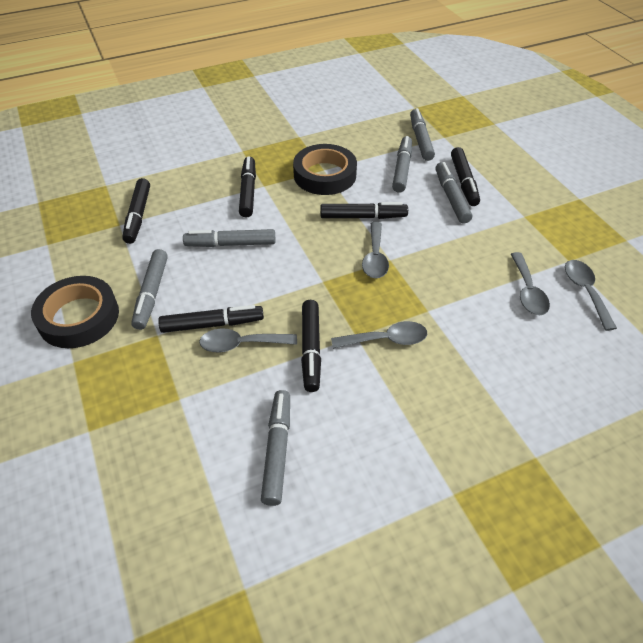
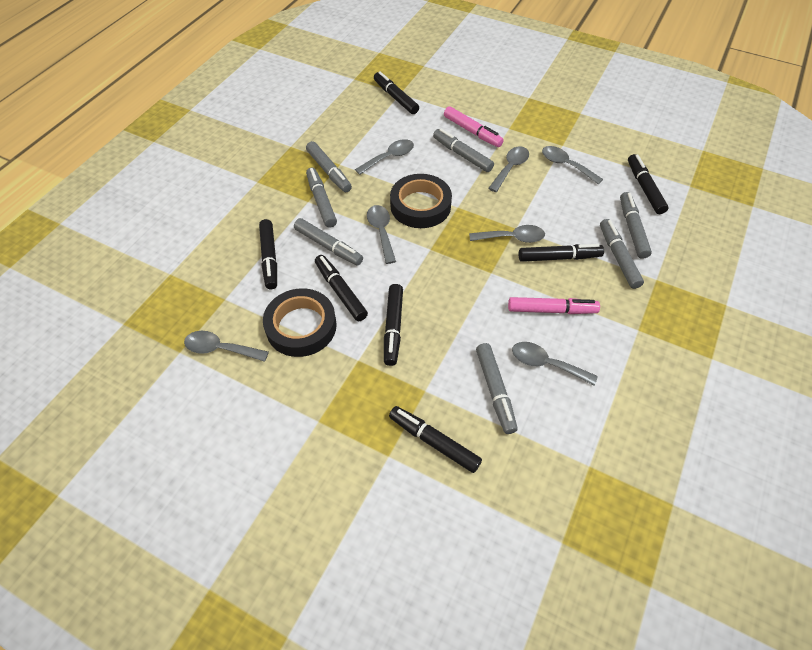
black marker: [122,178,150,244] [158,305,264,333] [239,156,256,218] [301,300,321,392] [320,202,408,219] [451,147,480,206] = 6 -> [259,219,277,289] [315,255,368,321] [374,71,419,114] [384,284,403,366] [389,406,482,473] [519,244,604,262] [628,154,669,214] = 7
grey marker: [131,249,168,330] [183,229,275,247] [261,390,290,506] [392,136,412,193] [410,108,435,161] [435,162,472,224] = 6 -> [294,218,363,266] [306,141,352,192] [306,168,337,228] [433,128,494,172] [476,343,518,434] [600,219,644,289] [620,192,652,259] = 7
grey spoon: [199,329,297,352] [331,321,427,349] [362,222,389,278] [511,252,550,315] [565,260,617,331] = 5 -> [184,331,269,362] [355,139,414,175] [367,205,396,264] [469,225,545,243] [488,146,529,192] [512,342,598,386] [542,146,603,184] = 7
pink marker: none = 0 -> [444,106,504,147] [508,297,600,314] = 2

